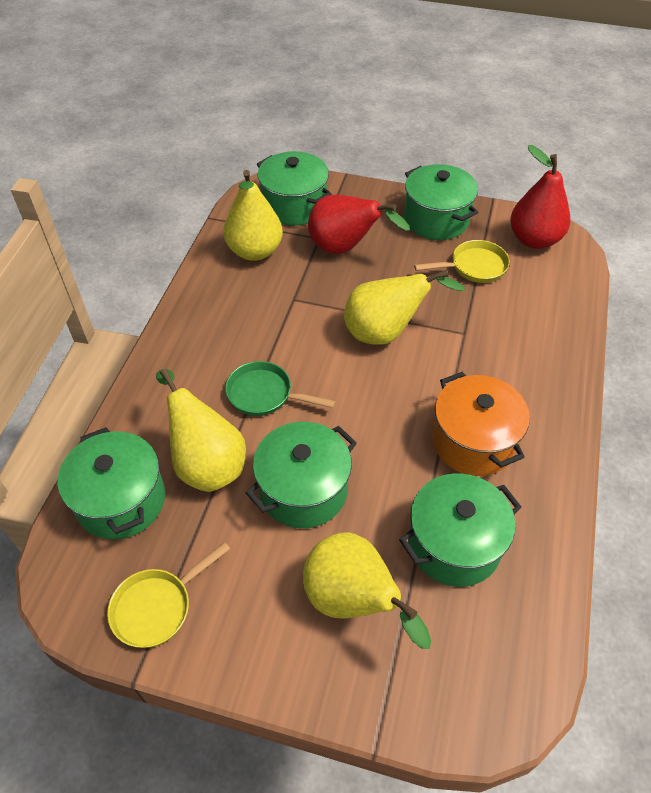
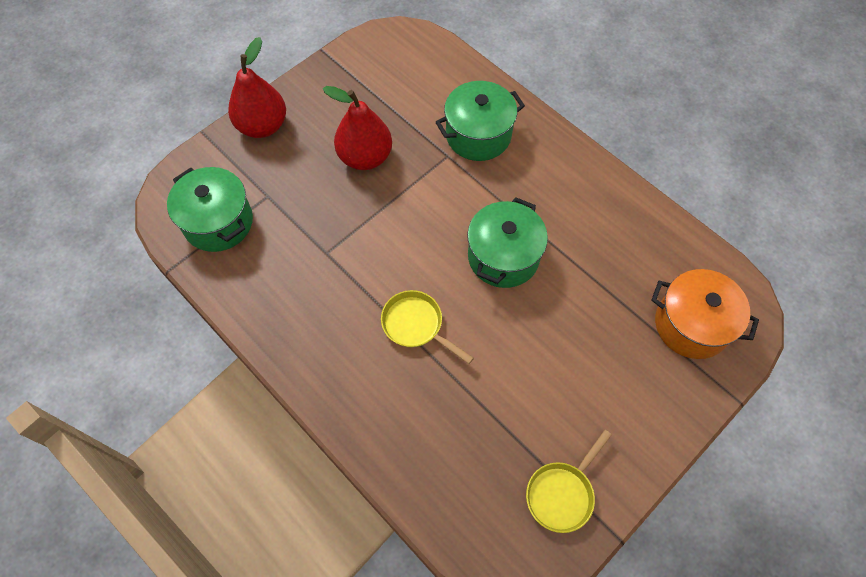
green pan: [225,361,336,416] = 1 -> none = 0
green pot: [58,427,165,539] [246,422,357,528] [257,151,331,226] [399,473,521,587] [404,164,478,240] = 5 -> [167,167,253,252] [436,81,525,161] [467,197,548,288] = 3
yellow pear: [156,369,246,492] [223,170,283,261] [303,532,431,649] [344,270,465,345] = 4 -> none = 0

